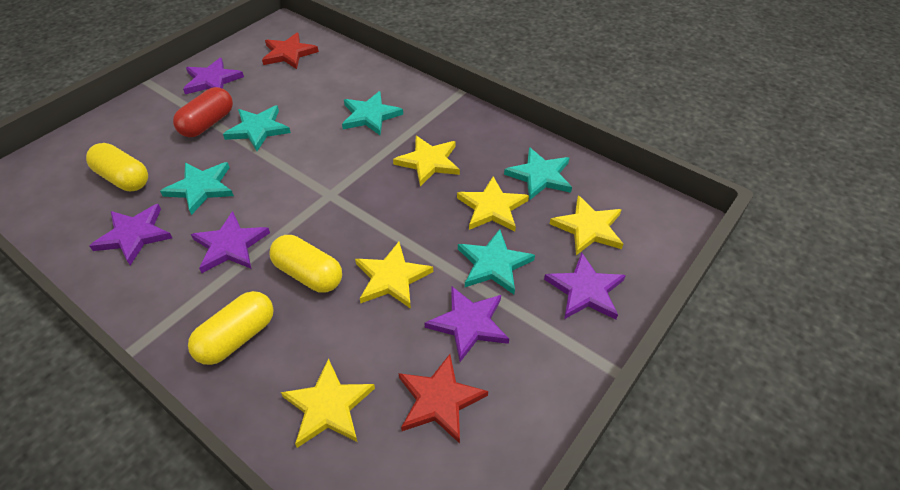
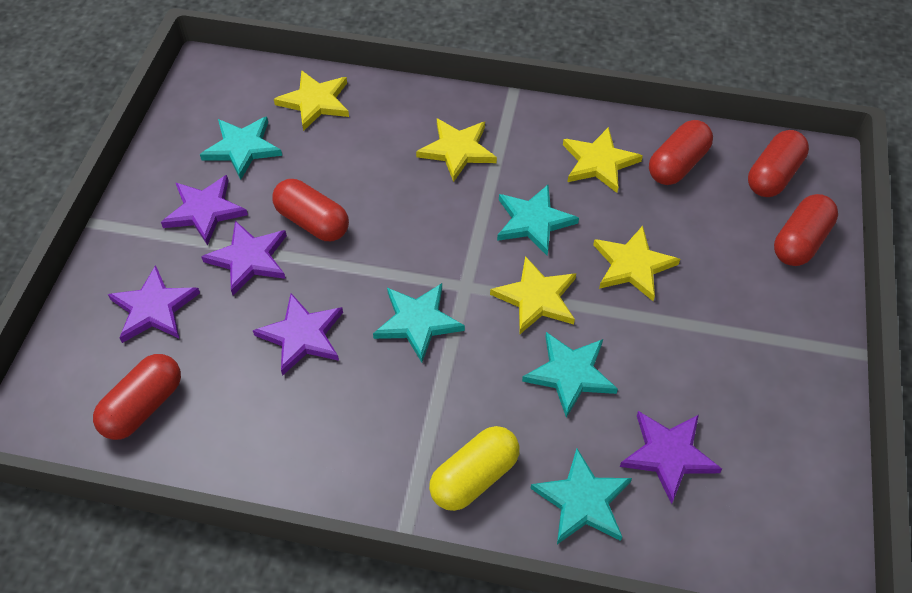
red capsule: [173,87,233,137] = 1 -> [93,354,181,440] [272,179,349,241] [649,120,713,185] [748,130,809,197] [774,194,838,266] = 5
red star: [262,33,319,69] [399,354,488,443] = 2 -> none = 0
yellow capsule: [86,143,148,191] [188,291,274,365] [270,235,342,293] = 3 -> [429,426,520,511] = 1

